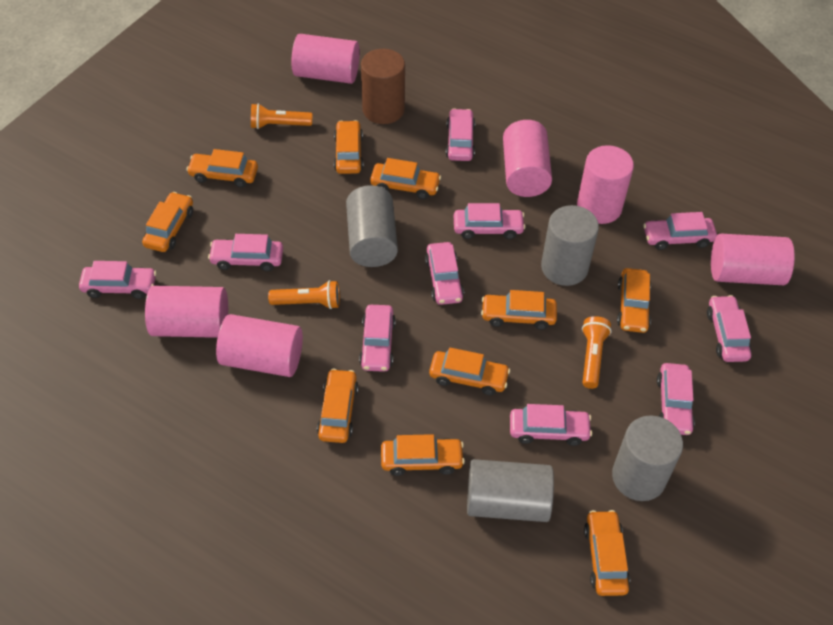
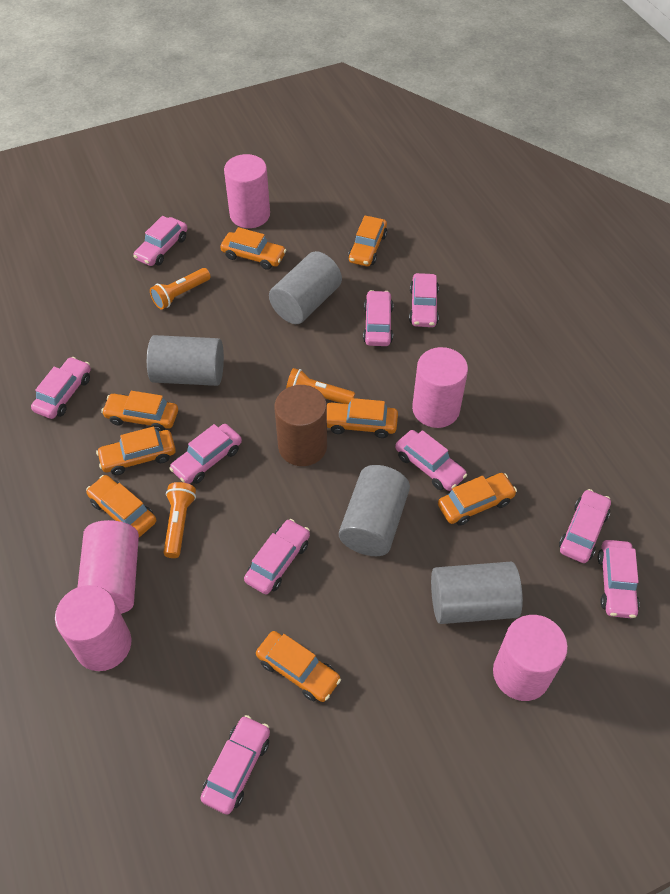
orange car: [142,192,193,252] [186,149,258,188] [317,369,359,443] [334,120,363,174] [370,158,441,199] [381,434,465,476] [429,348,510,395] [481,290,557,330] [584,510,630,596] [617,268,651,333] = 10 -> [86,475,156,537] [96,426,176,475] [101,391,178,431] [220,227,286,270] [256,631,341,702] [327,398,398,438] [348,216,387,266] [438,473,517,526] = 8
pink cylinder: [145,286,228,338] [216,314,303,377] [291,34,360,84] [503,120,552,197] [577,145,634,224] [711,234,795,285] = 6 -> [55,585,131,671] [78,520,139,614] [224,154,270,228] [412,347,468,428] [493,615,568,701] = 5

